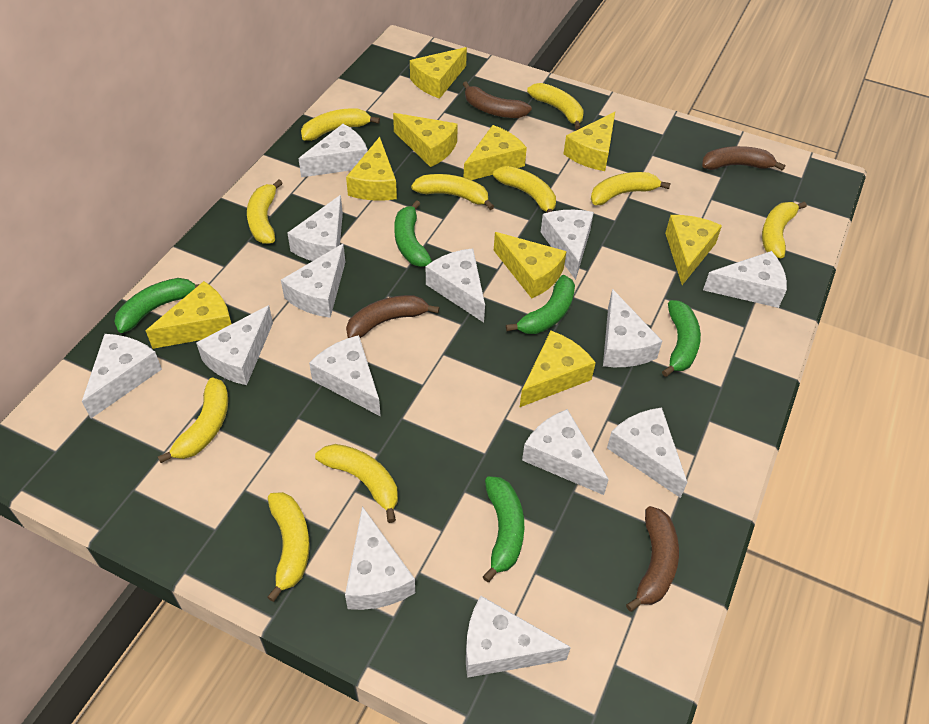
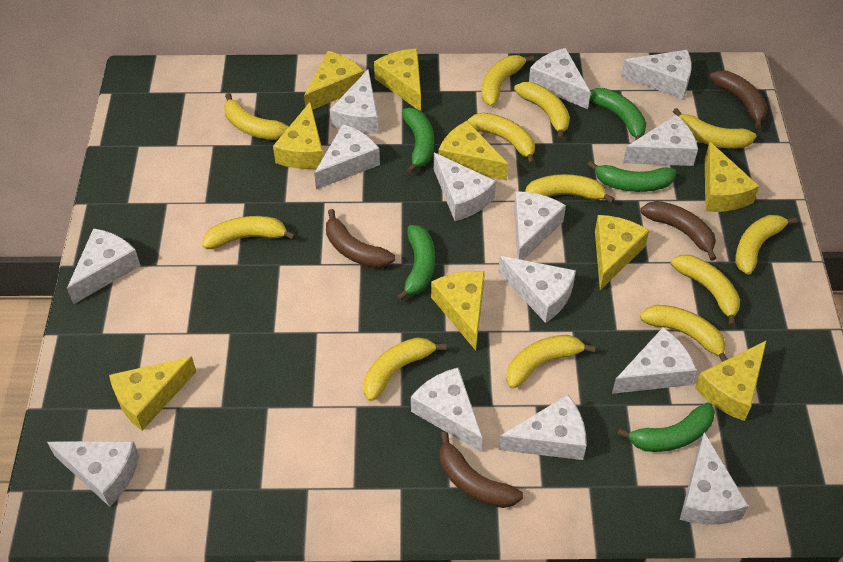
yellow banana: [158,378,228,463] [247,180,283,244] [267,492,310,602] [301,108,380,141] [315,444,398,523] [411,174,494,210] [493,166,556,213] [527,83,584,130] [591,172,671,205] [762,201,807,258] = 10 -> [202,216,296,249] [224,93,289,140] [364,337,447,401] [468,113,535,165] [481,55,534,106] [506,335,596,389] [514,82,570,140] [525,174,615,204] [640,305,727,362] [671,255,740,327] [673,108,756,149] [735,215,797,275] = 12

